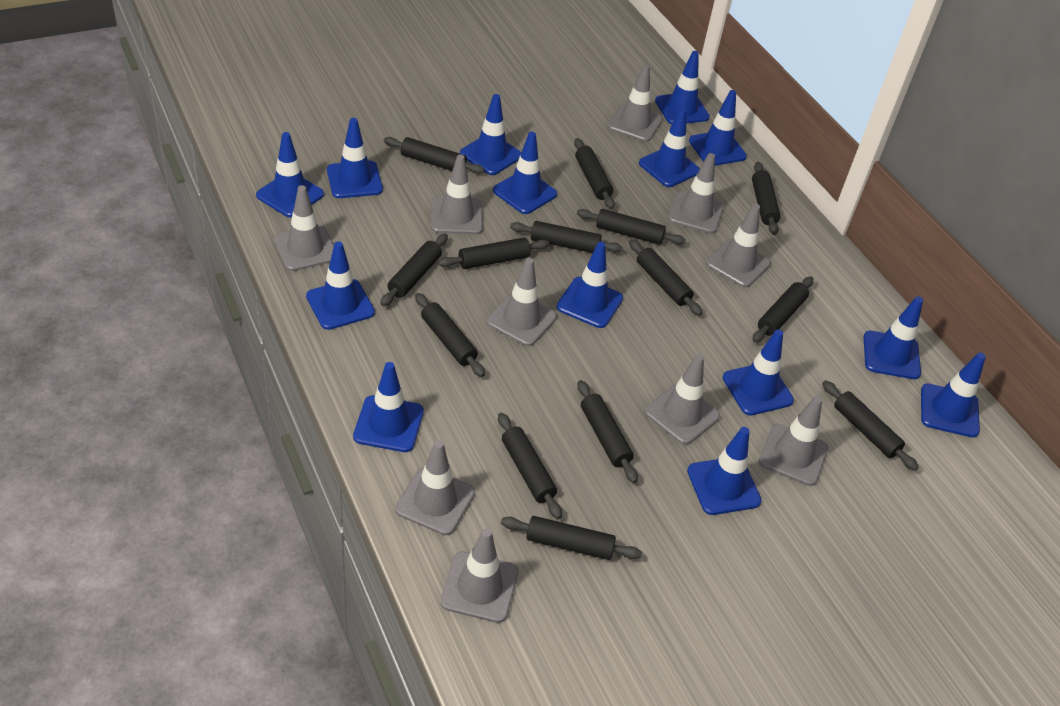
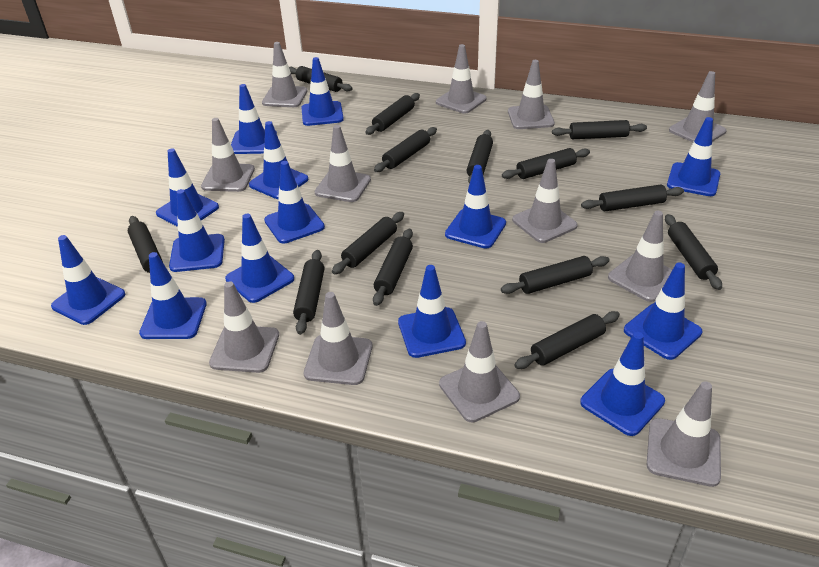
grey traffic cone: [273,185,334,271] [395,440,475,535] [431,154,483,234] [441,528,519,623] [486,258,557,346] [607,64,662,142] [644,354,720,445] [668,153,724,234] [706,204,771,287] [759,396,828,486] = 10 -> [201,118,255,192] [209,281,279,373] [262,42,307,107] [303,292,372,385] [315,125,371,202] [436,44,487,114] [439,321,520,422] [508,60,555,129] [512,159,578,243] [608,211,672,302] [647,381,721,487] [669,71,727,142] = 12

